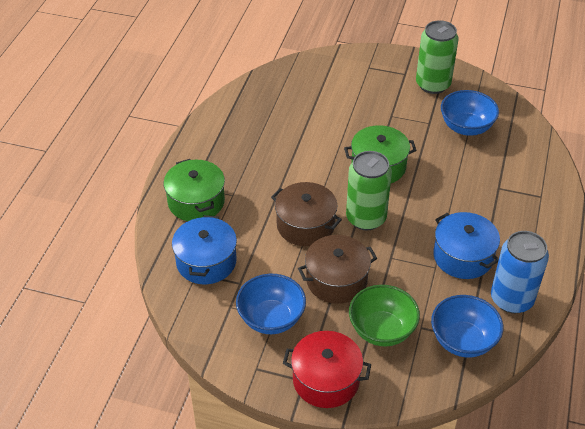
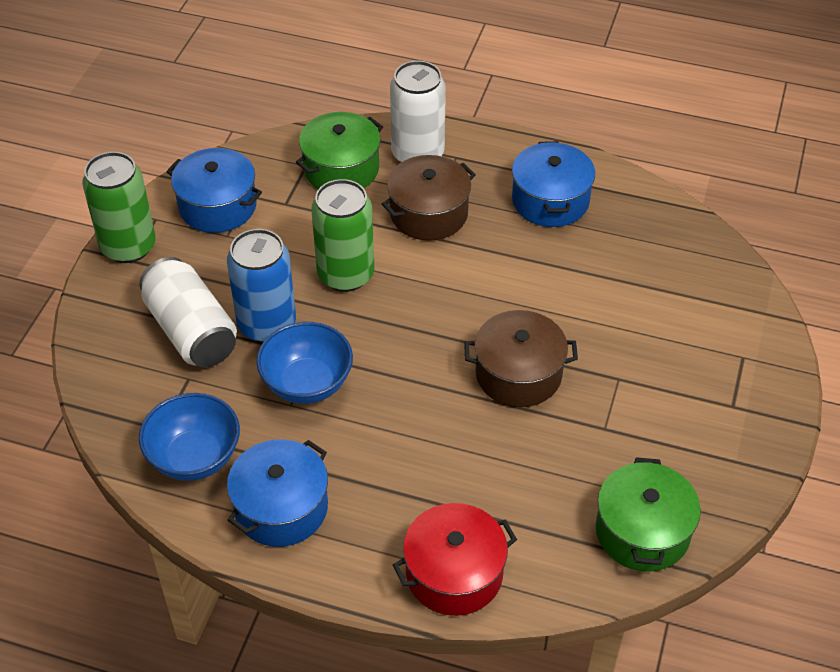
blue bowl: [236,274,306,334] [431,295,503,358] [441,90,499,136] = 3 -> [139,393,240,481] [256,322,353,404] = 2
blue pot: [172,215,237,284] [433,212,500,279] = 2 -> [166,148,262,233] [227,439,328,547] [512,141,595,227] = 3
green bowl: [349,285,420,346] = 1 -> none = 0
white can: none = 0 -> [139,257,237,367] [390,61,446,162] = 2

